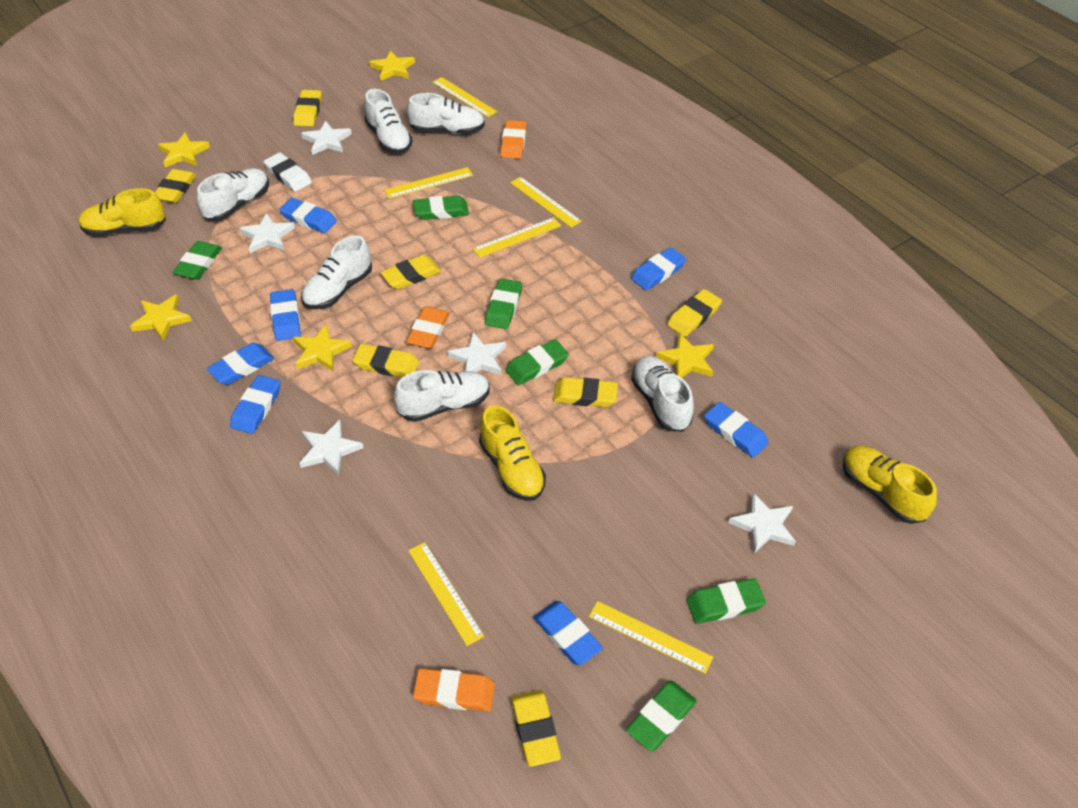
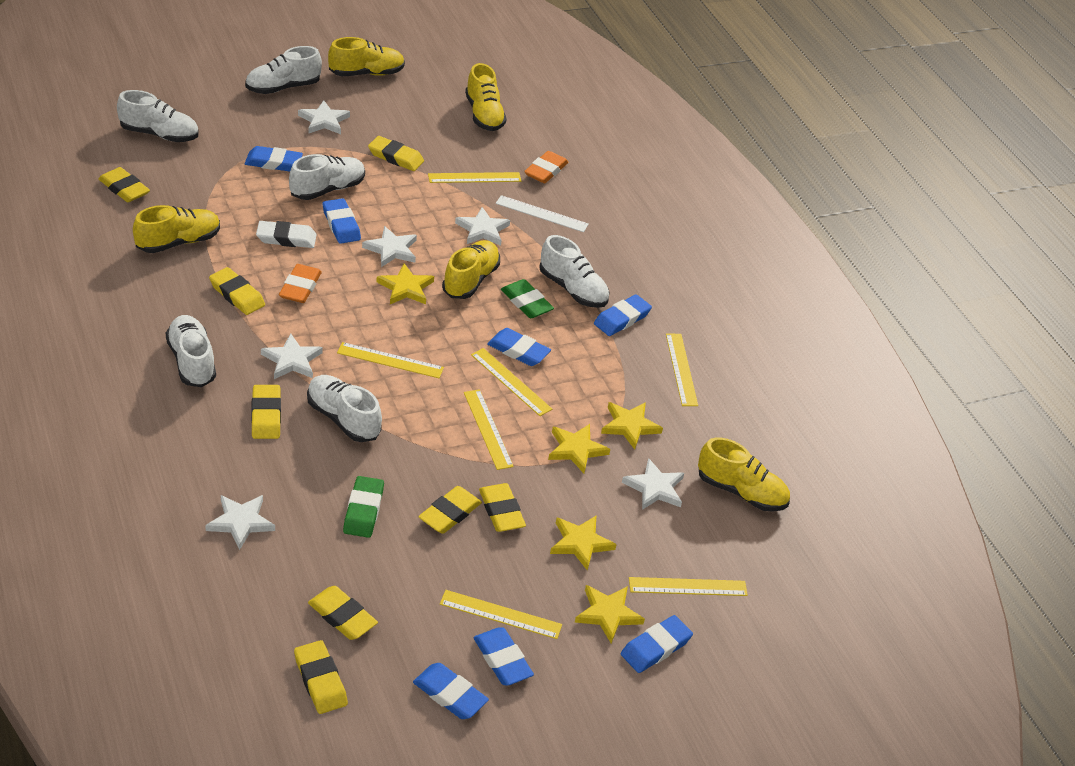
green eraser: [172,241,222,279] [413,195,469,220] [485,278,522,329] [505,339,569,385] [626,681,697,751] [686,578,766,624] = 6 -> [343,476,384,538] [501,279,554,318] = 2
orange eraser: [406,306,450,349] [413,668,495,711] [500,120,527,159] = 3 -> [279,264,322,303] [524,151,568,183] = 2
white ruler: none = 0 -> [496,195,589,232] = 1
white star: [239,213,295,253] [299,420,363,475] [301,121,352,155] [447,332,506,375] [728,493,796,554] = 5 -> [205,495,275,550] [261,333,323,379] [298,100,350,134] [362,226,417,267] [455,207,510,246] [622,458,684,510] = 6
yellow eraser: [155,169,196,203] [293,90,322,126] [353,344,419,377] [380,255,441,289] [511,690,561,767] [553,377,618,407] [667,289,722,337] = 7 -> [98,167,150,202] [209,267,265,315] [251,385,281,439] [294,640,348,714] [308,586,378,640] [368,136,424,171] [419,486,482,534] [479,483,526,532] = 8
yellow ruler: [384,167,473,199] [408,542,484,646] [432,77,497,117] [472,217,561,258] [510,177,582,228] [589,601,713,674] = 6 -> [337,342,444,378] [428,172,521,183] [440,590,562,639] [464,389,514,470] [471,348,552,416] [629,577,748,596] [666,333,698,406] = 7
yellow shoe: [78,188,166,236] [479,405,546,501] [843,446,937,524] = 3 -> [133,205,220,253] [328,37,405,76] [442,240,500,299] [465,63,507,131] [698,437,790,512] = 5

